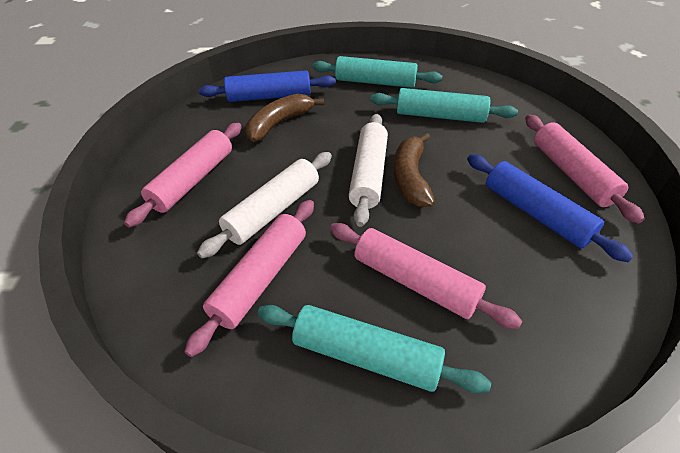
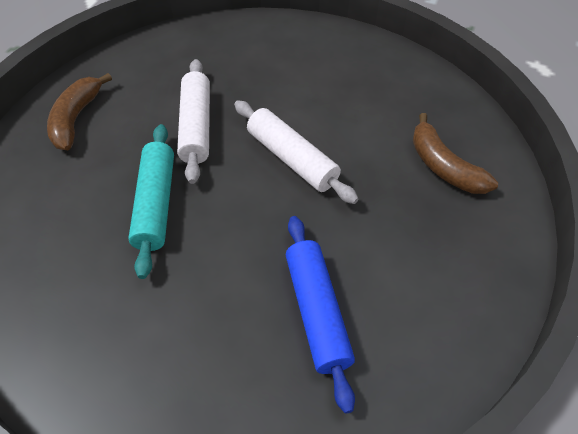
blue rolling pin: [199,70,336,102] [467,154,633,262] = 2 -> [286,216,355,414] = 1
pink rolling pin: [124,123,242,228] [184,200,314,357] [330,223,522,329] [525,115,645,224] = 4 -> none = 0
turquoise rolling pin: [258,305,491,393] [312,56,442,88] [371,88,518,123] = 3 -> [128,124,174,279] = 1

